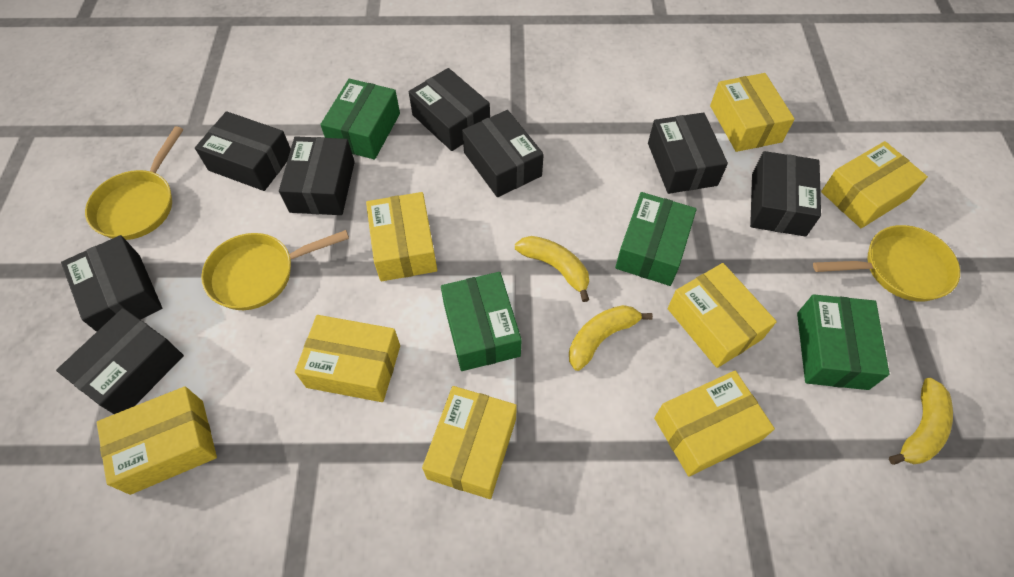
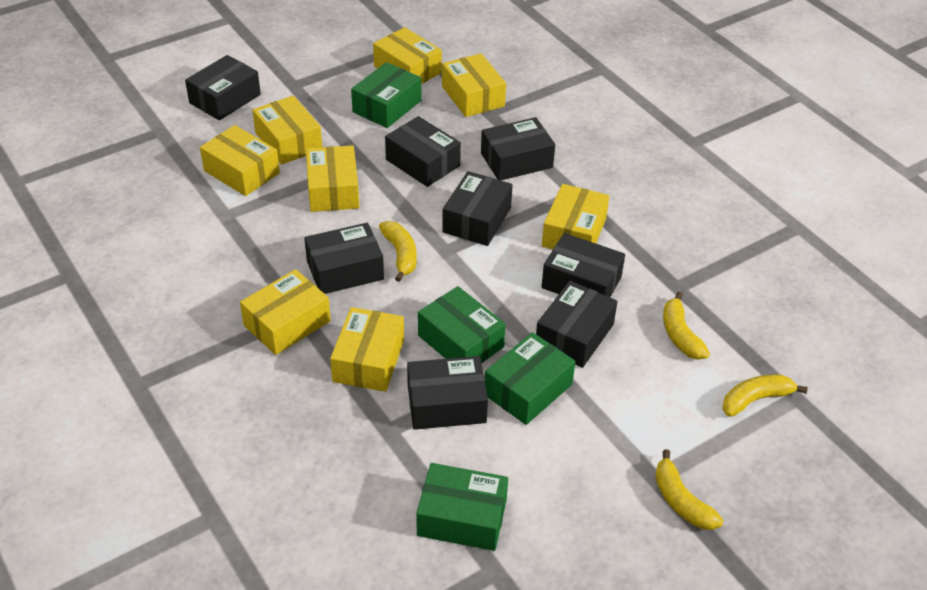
yellow banana: [515,236,589,302] [569,305,653,371] [889,378,953,465] = 3 -> [379,221,417,282] [655,449,723,530] [663,292,710,360] [722,374,808,417] = 4
yellow pan: [85,126,183,240] [201,230,349,310] [813,225,960,302] = 3 -> none = 0

